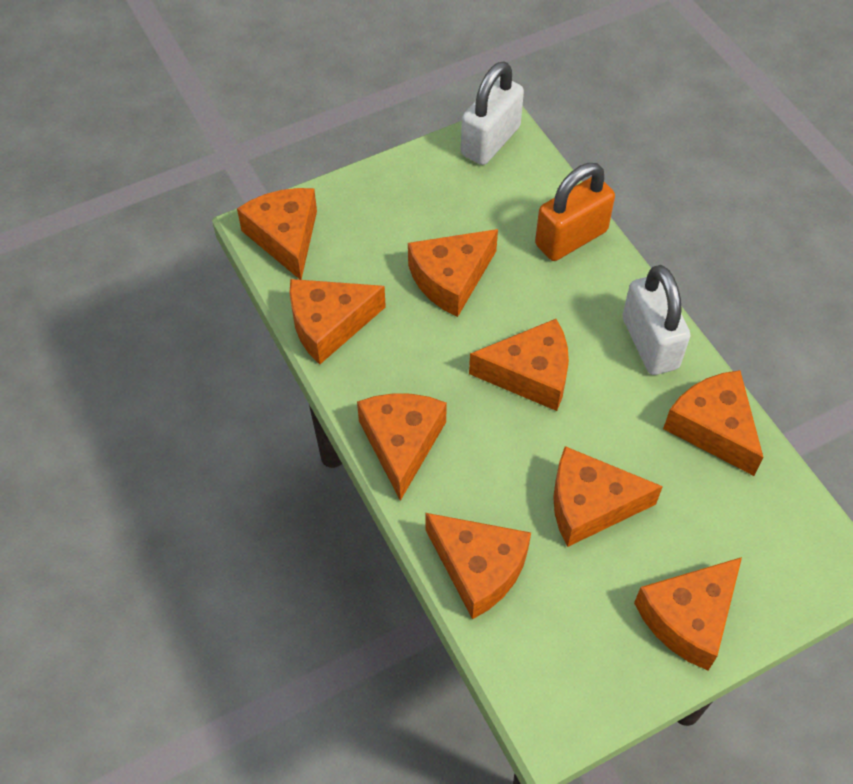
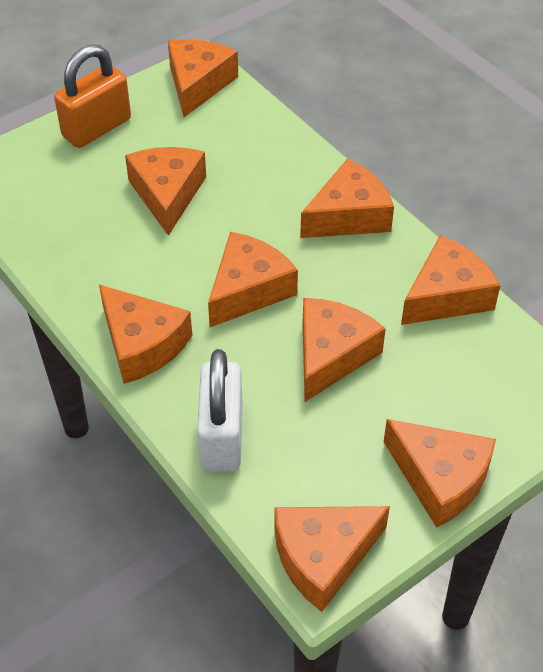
white padlock: [461,61,524,165] [622,265,690,375] = 2 -> [197,349,242,472] = 1

